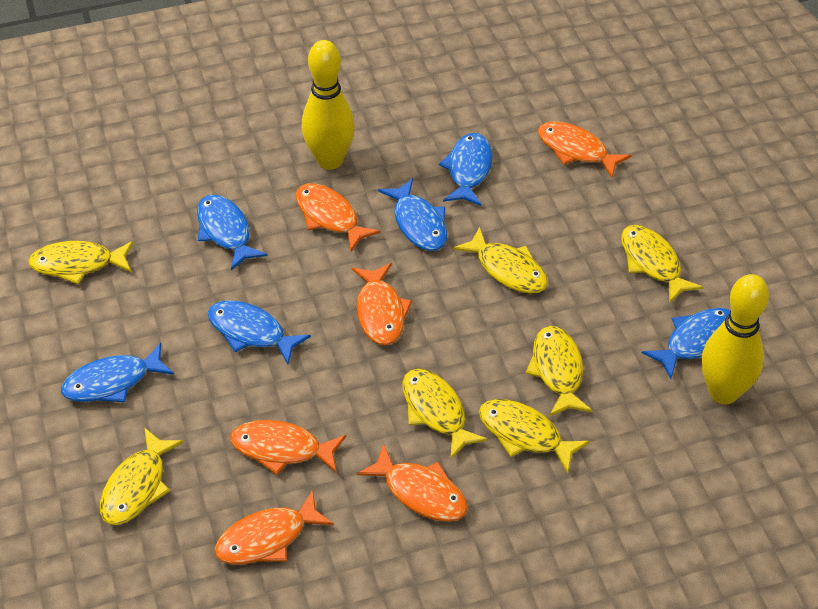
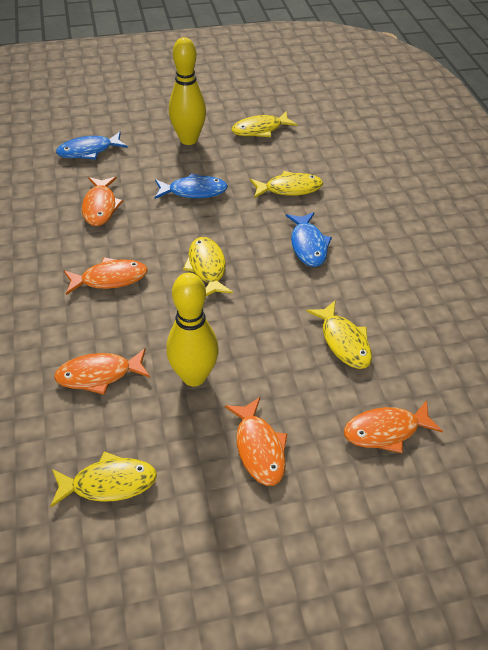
blue fish: [61,343,174,402] [197,194,267,270] [208,300,311,364] [378,178,447,251] [439,133,493,206] [642,308,730,379] = 6 -> [56,132,128,160] [155,173,228,199] [286,212,332,267] = 3
orange fish: [214,490,334,564] [230,420,346,475] [295,183,381,252] [352,263,412,345] [357,443,468,522] [538,121,632,178] = 6 -> [54,348,150,395] [64,257,148,295] [82,177,123,226] [225,397,287,486] [344,400,443,453] = 5
yellow fish: [28,241,133,284] [100,427,184,525] [402,369,488,459] [453,227,548,294] [479,399,590,473] [526,326,592,417] [621,225,703,304] = 7 -> [50,451,157,507] [183,237,233,296] [231,111,297,137] [250,171,323,198] [306,300,372,369] = 5

